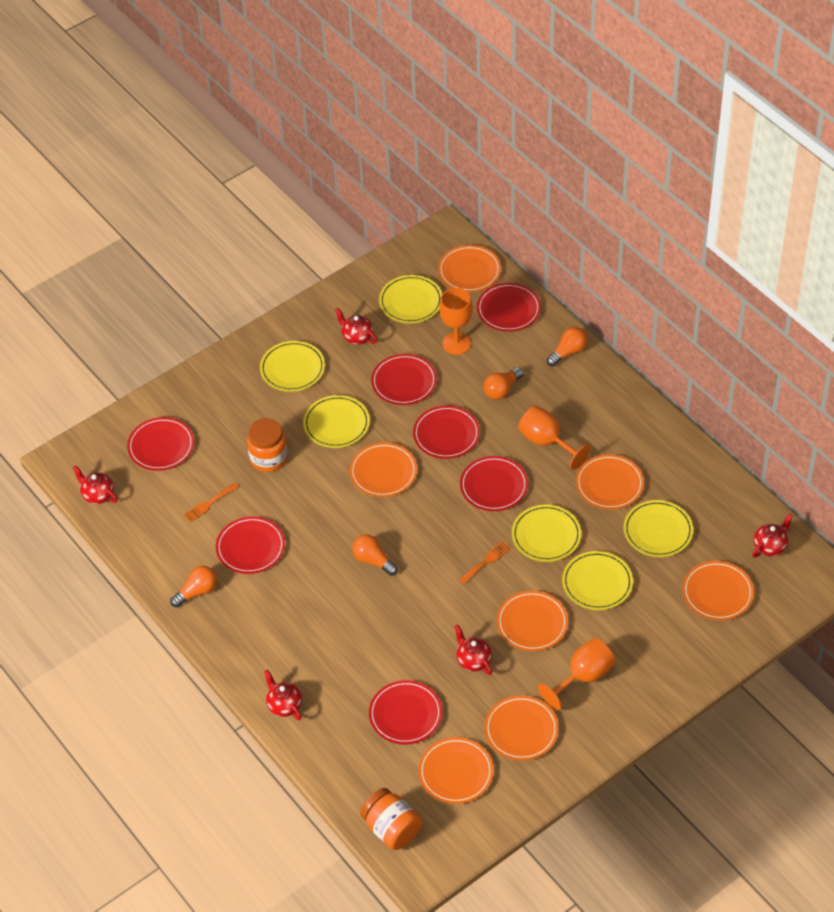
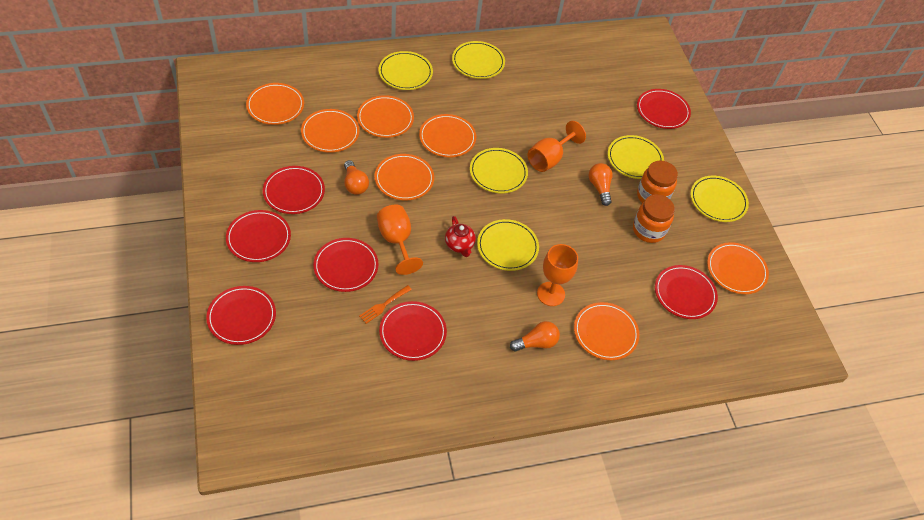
orange fork: [183,483,239,522] [459,541,511,584] = 2 -> [359,285,412,324] = 1
orange light bulb: [170,566,217,607] [352,534,398,576] [483,367,523,400] [547,327,588,366] = 4 -> [344,160,369,195] [510,321,560,352] [589,163,613,206] = 3
red teapot: [73,465,117,504] [264,670,302,720] [335,308,377,345] [455,625,492,675] [752,513,793,557] = 5 -> [445,216,476,257] = 1

